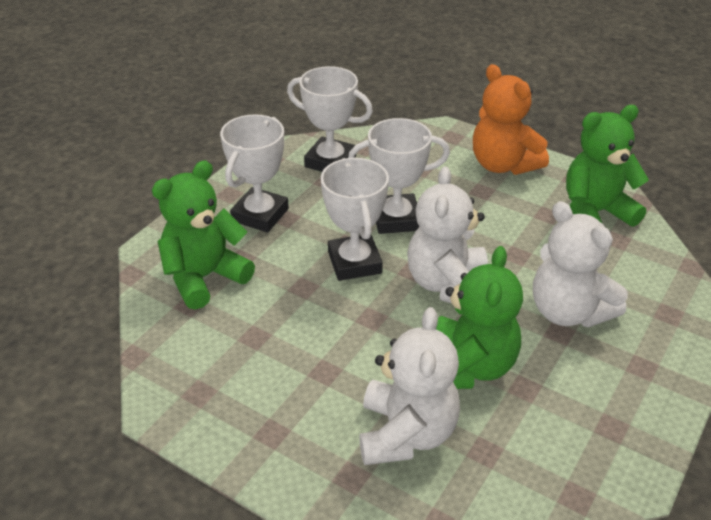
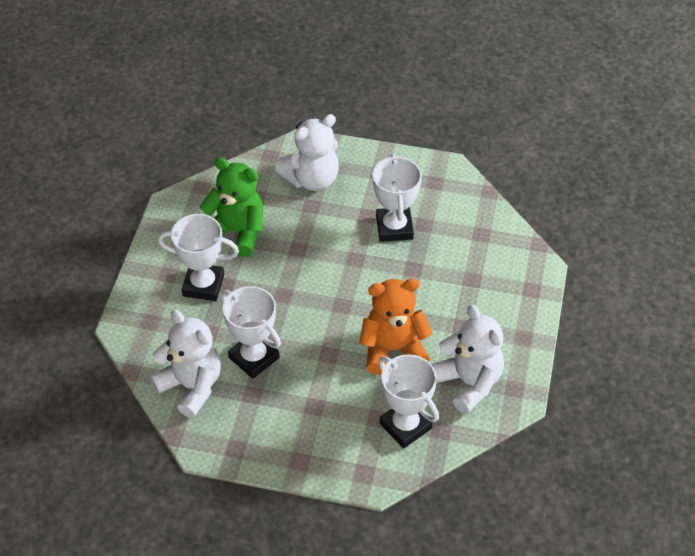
green teddy bear: [152,161,255,310] [436,246,523,389] [566,105,649,227] = 3 -> [200,157,263,257] = 1

